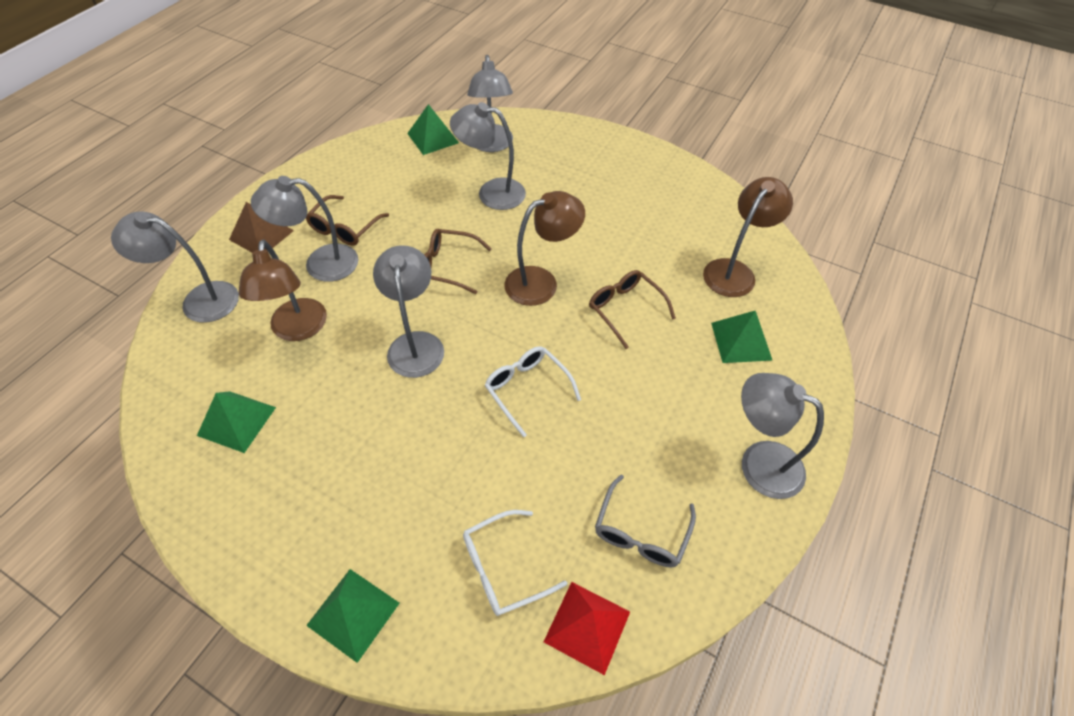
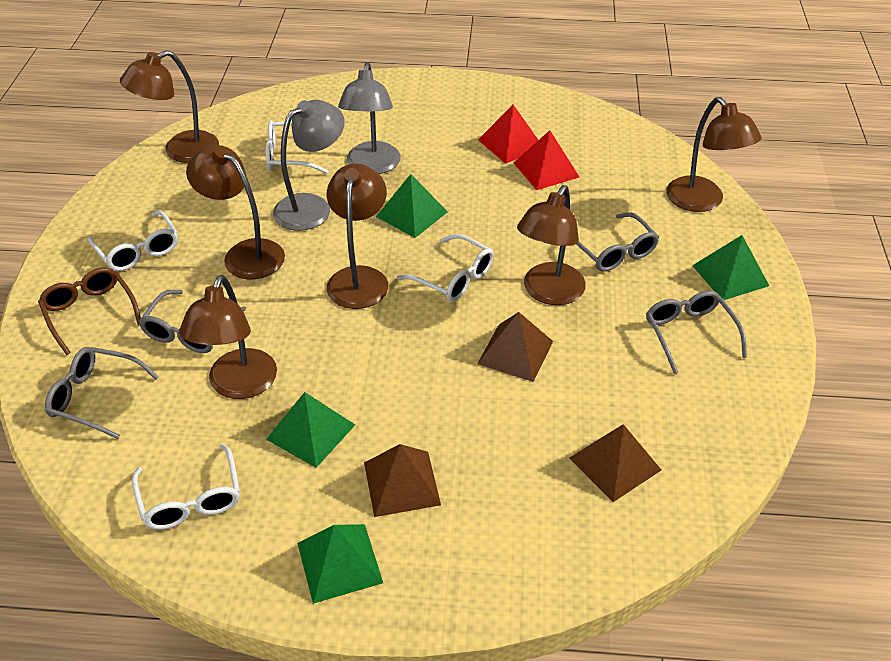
brown glasses: [306,195,389,246] [424,229,491,294] [589,270,676,349] = 3 -> [38,267,141,355] = 1
brown lamp: [238,240,327,341] [504,191,585,306] [703,177,793,297] = 3 -> [120,50,219,163] [179,275,277,399] [186,145,285,279] [327,164,388,309] [517,185,586,305] [666,97,762,212] = 6
brown pyramid: [229,202,294,253] = 1 -> [364,444,441,517] [477,312,553,382] [569,424,661,502] = 3
grey glasses: [595,475,696,568] = 1 -> [45,347,159,439] [139,290,246,353] [576,213,659,272] [646,291,747,374] = 4
grey lamp: [111,212,239,323] [251,176,359,282] [373,246,444,378] [450,102,526,210] [467,55,513,152] [741,373,824,499] = 6 -> [273,100,345,231] [338,63,401,174] = 2
red pyramid: [544,582,630,675] = 1 -> [478,105,538,164] [514,130,579,190] = 2
white glasses: [463,510,567,616] [485,346,581,437] = 2 -> [88,210,178,271] [132,444,240,530] [266,120,328,174] [397,234,494,302] = 4

